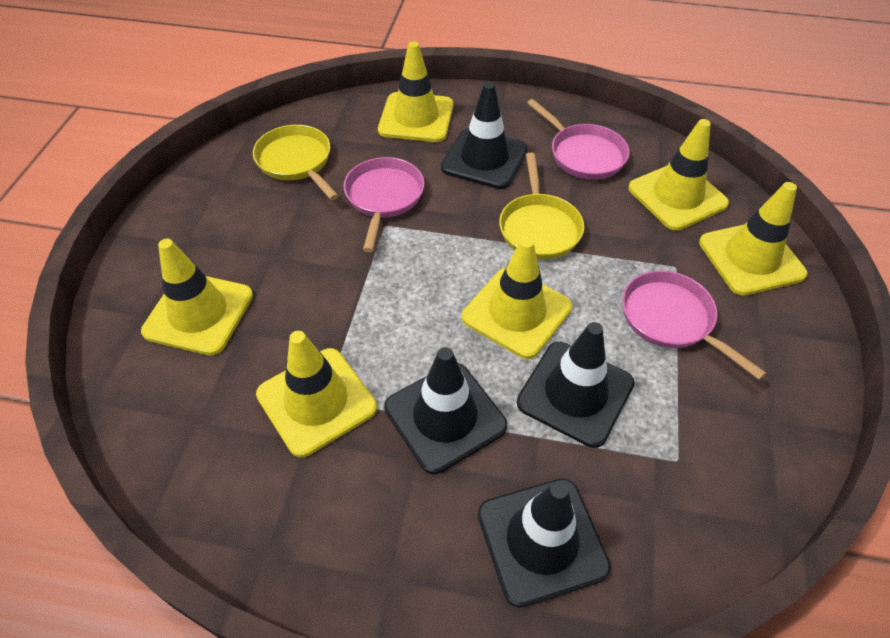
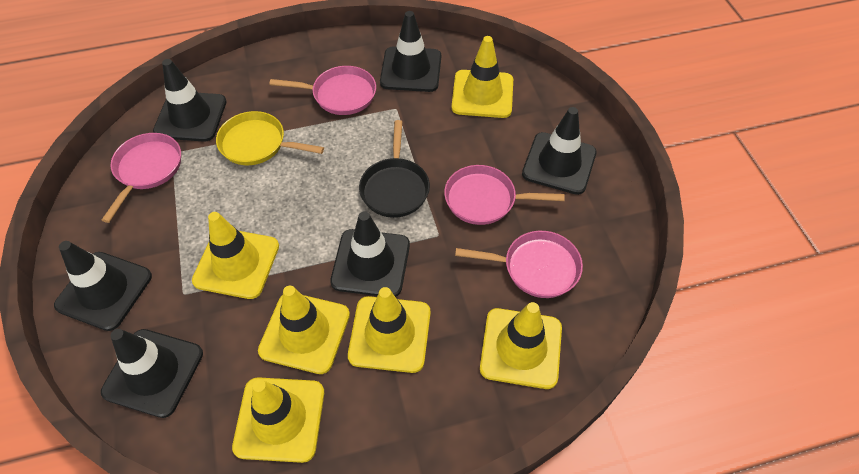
black pan: none = 0 -> [359,120,430,218] = 1
black traffic cone: [384,347,507,474] [441,82,528,189] [478,478,611,608] [517,322,635,448] = 4 -> [54,241,152,331] [101,329,203,418] [153,59,226,142] [330,211,410,297] [380,11,441,92] [522,107,597,195] = 6
pink pan: [343,157,424,252] [527,99,630,180] [622,271,766,380] = 3 -> [102,133,181,223] [269,66,376,115] [444,165,565,225] [455,231,583,298] = 4
yellow pan: [253,125,339,200] [499,153,584,259] = 2 -> [216,111,324,165] = 1

